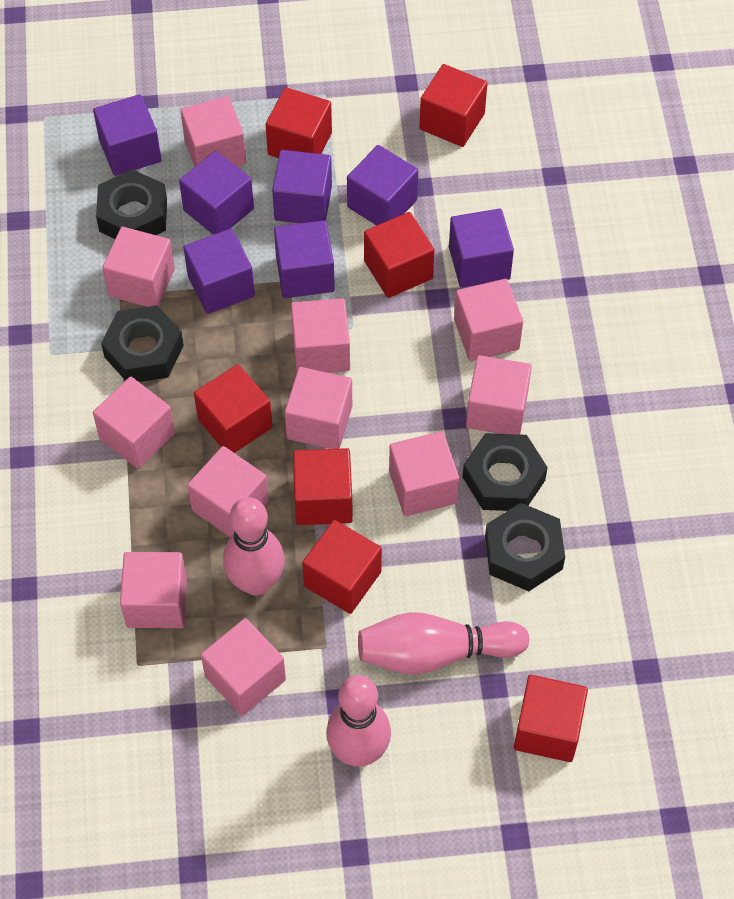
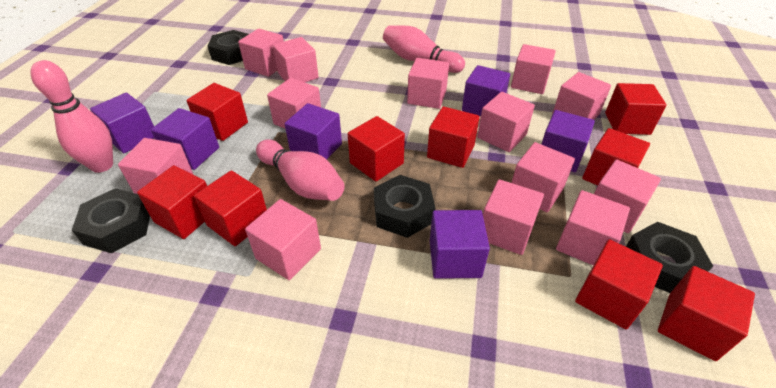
pink cube: [93,377,175,469] [103,227,175,307] [120,552,187,628] [181,96,246,167] [187,446,269,537] [201,618,286,716] [285,367,352,449] [291,298,350,373] [389,431,459,516] [454,279,523,361] [466,355,532,434] = 11 -> [118,138,193,194] [238,29,284,77] [245,199,321,280] [267,78,321,129] [273,37,319,82] [407,58,449,109] [477,92,535,152] [483,179,544,255] [511,44,556,94] [512,142,575,212] [552,72,611,120] [556,190,630,265] [594,159,661,233] = 13
purple cube: [93,94,161,176] [179,151,254,235] [183,229,255,314] [272,150,332,223] [274,220,335,298] [347,145,418,226] [449,208,514,288] = 7 -> [90,93,154,153] [151,108,219,170] [285,103,342,160] [430,210,490,279] [462,65,510,116] [541,110,595,172] = 6
red cube: [194,364,273,453] [266,87,332,158] [293,448,353,525] [302,520,382,614] [364,212,435,298] [419,64,487,147] [514,675,588,762] = 7 -> [137,165,207,239] [187,83,248,141] [194,170,267,246] [348,116,405,182] [427,106,480,168] [575,239,663,329] [582,128,650,185] [605,83,667,135] [658,266,755,361] = 9

